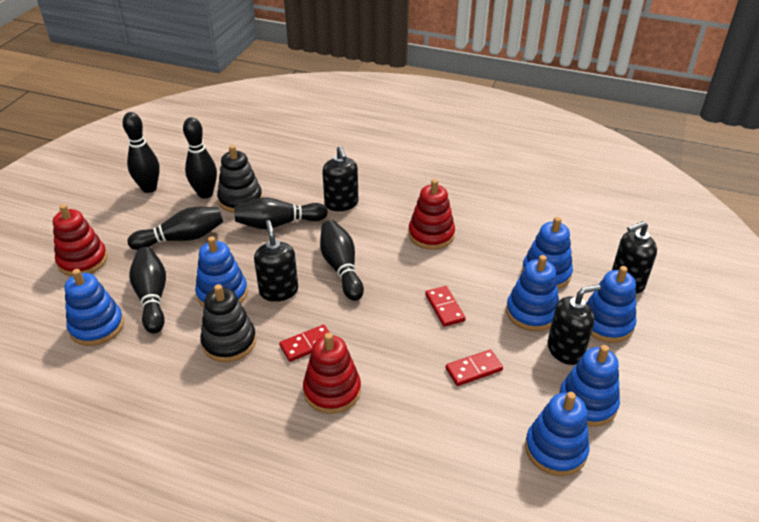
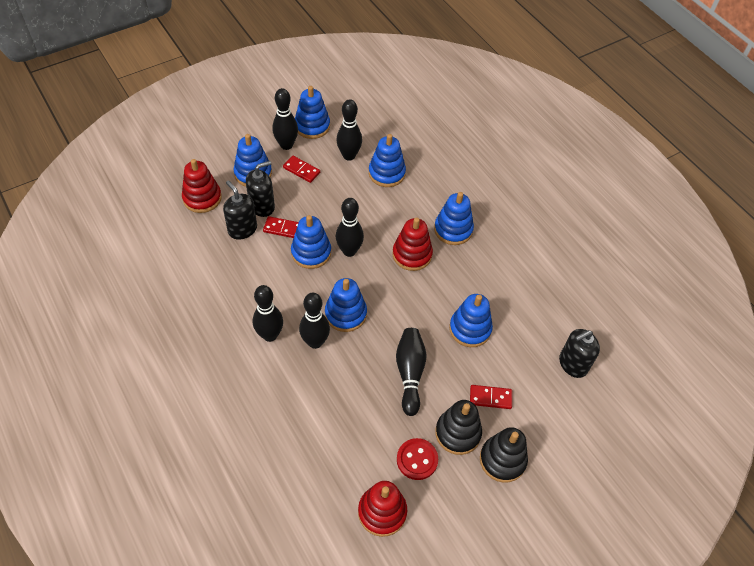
black soap dispenser: [254,220,298,302] [322,146,358,211] [548,284,601,365] [612,221,657,294] = 4 -> [223,180,257,240] [246,161,275,217] [559,329,600,378] = 3
red button: none = 0 -> [397,438,438,480] = 1

